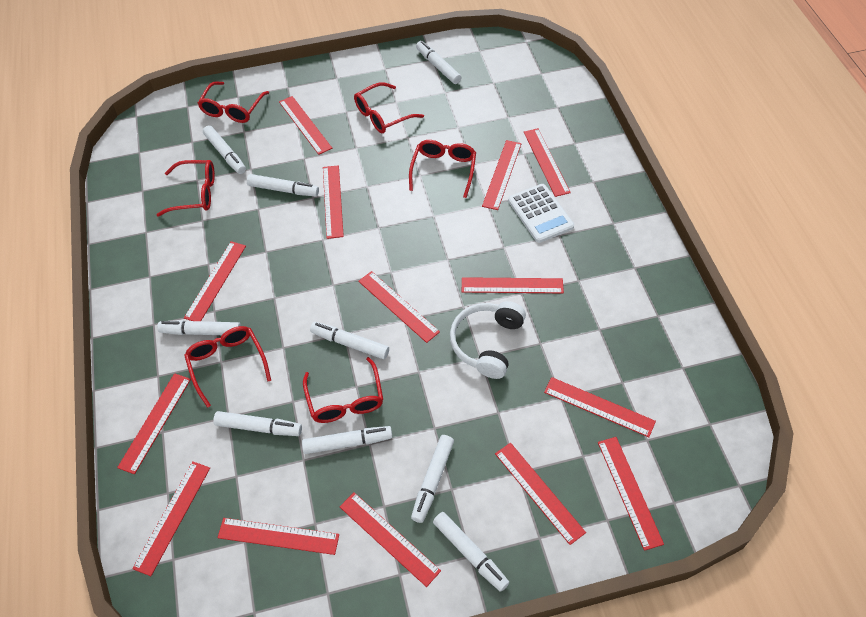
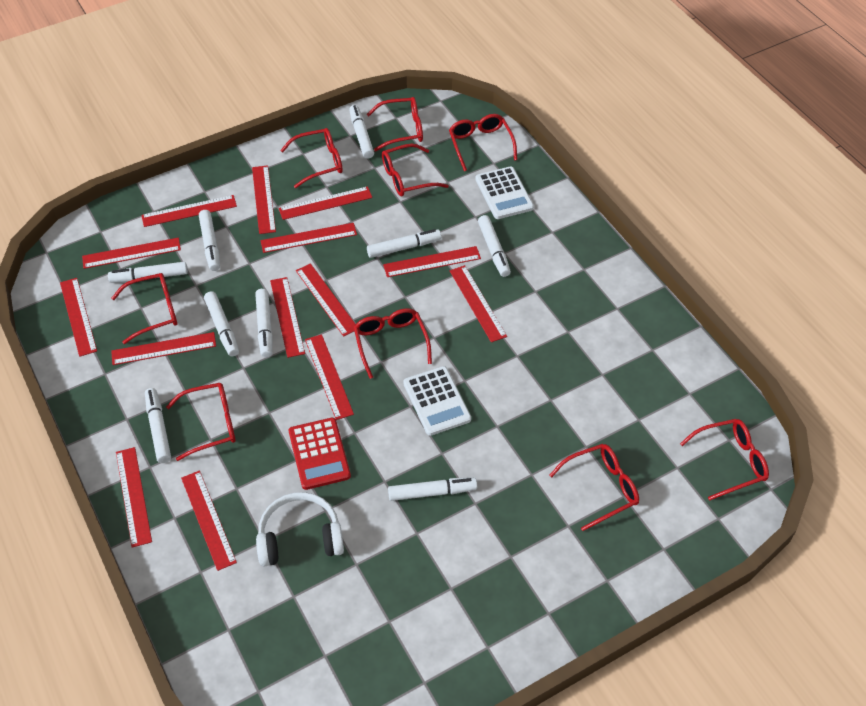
red calculator: none = 0 -> [289,418,351,490] = 1
red glasses: [157,160,215,216] [184,326,271,408] [198,81,269,123] [303,357,383,423] [354,82,424,133] [409,140,476,198] = 6 -> [112,273,177,344] [166,383,236,461] [280,128,343,188] [354,308,432,379] [367,97,423,152] [382,144,449,196] [449,114,517,171] [550,444,639,531] [680,419,769,500] = 9
white calculator: [508,184,574,243] = 1 -> [403,366,471,436] [475,167,534,219] = 2

